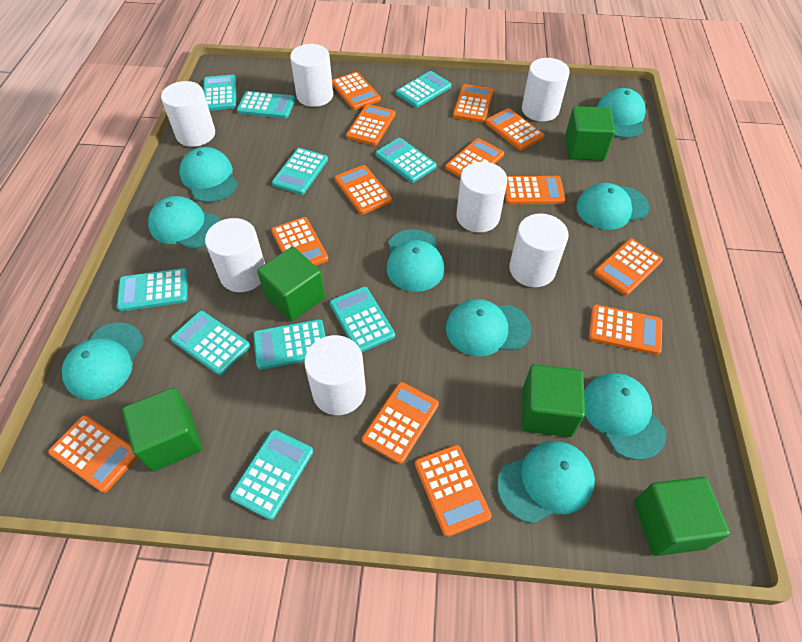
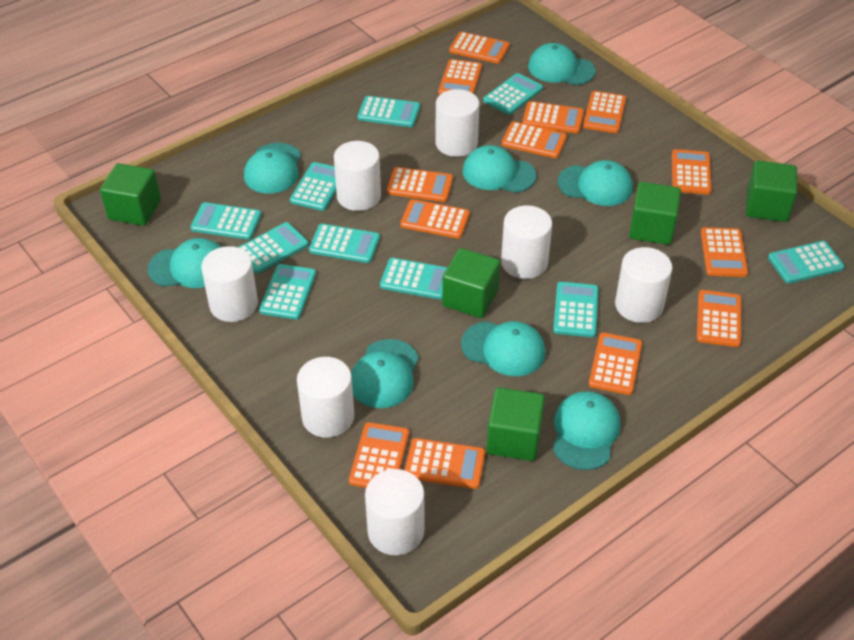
turquoise cap: [62,323,144,400] [148,196,221,249] [179,147,238,202] [386,229,444,292] [446,299,531,357] [497,441,595,524] [576,183,649,230] [584,373,666,460] [597,88,646,138] = 9 -> [148,238,221,288] [244,143,301,194] [351,339,419,408] [461,321,546,376] [462,145,536,193] [528,43,596,85] [553,391,620,470] [558,160,633,206] = 8

